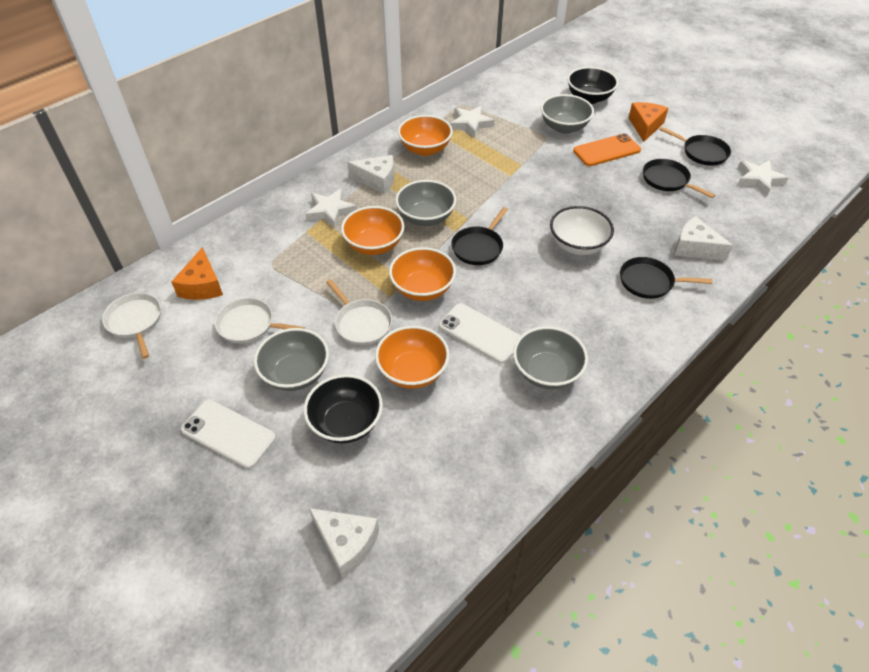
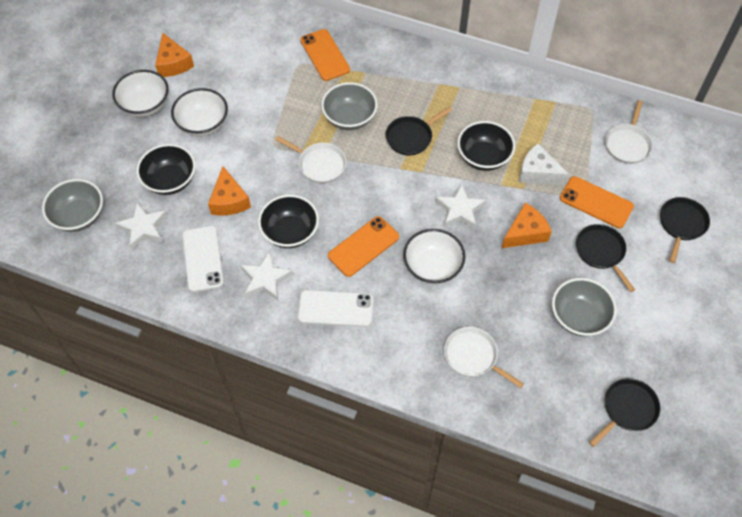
black bowl: [304,374,383,443] [567,67,619,104] = 2 -> [136,144,196,195] [258,195,319,248] [457,121,515,171] = 3
grey bowl: [254,328,329,391] [395,180,456,226] [513,326,588,389] [541,94,594,134] = 4 -> [42,179,103,232] [321,82,378,130] [552,278,617,336] = 3
orange bowl: [341,206,404,255] [375,326,449,389] [389,247,456,301] [398,115,453,156] = 4 -> none = 0
orange cheese: [171,247,223,300] [628,102,668,142] = 2 -> [155,33,194,77] [208,166,251,216] [502,203,552,248] = 3
orange phone: [573,133,641,166] = 1 -> [300,29,350,81] [328,216,399,277] [560,176,634,228] = 3
white bowl: [550,206,614,255] = 1 -> [112,70,169,117] [171,88,228,137] [403,229,466,285] = 3
white cheese: [309,508,379,578] [347,155,394,194] [675,216,733,261] = 3 -> [519,144,569,185] = 1

